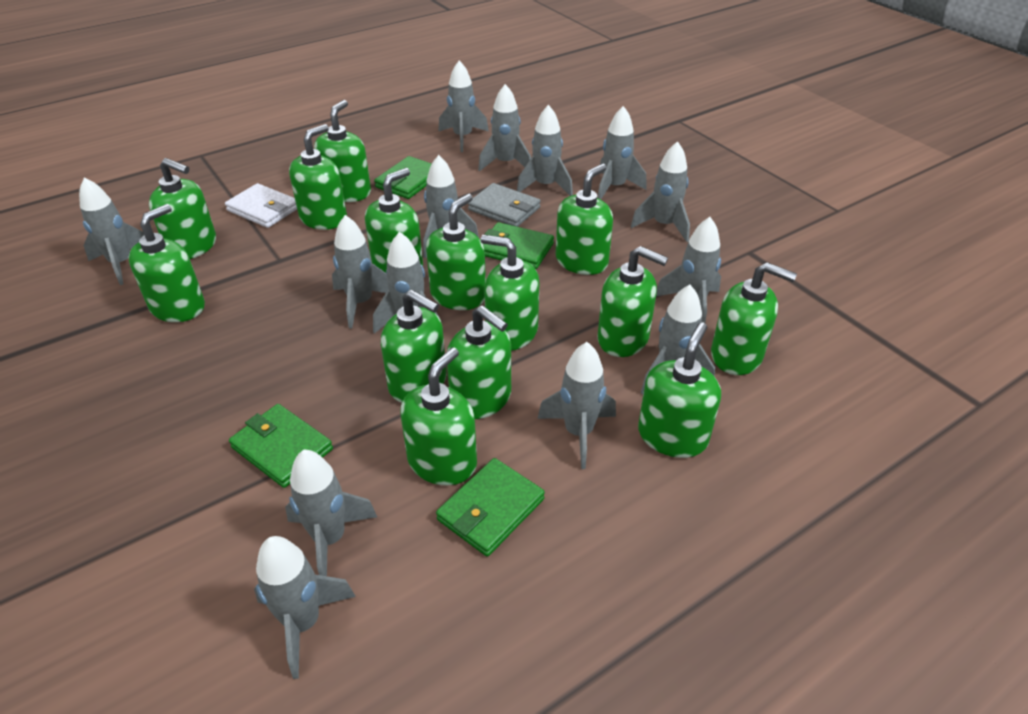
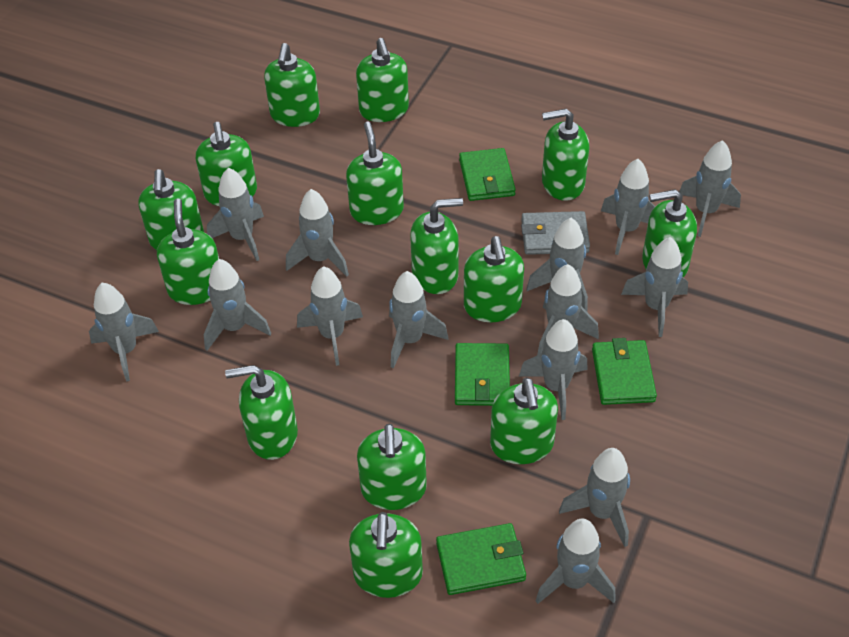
white wallet: [225,183,297,228] = 1 -> none = 0

